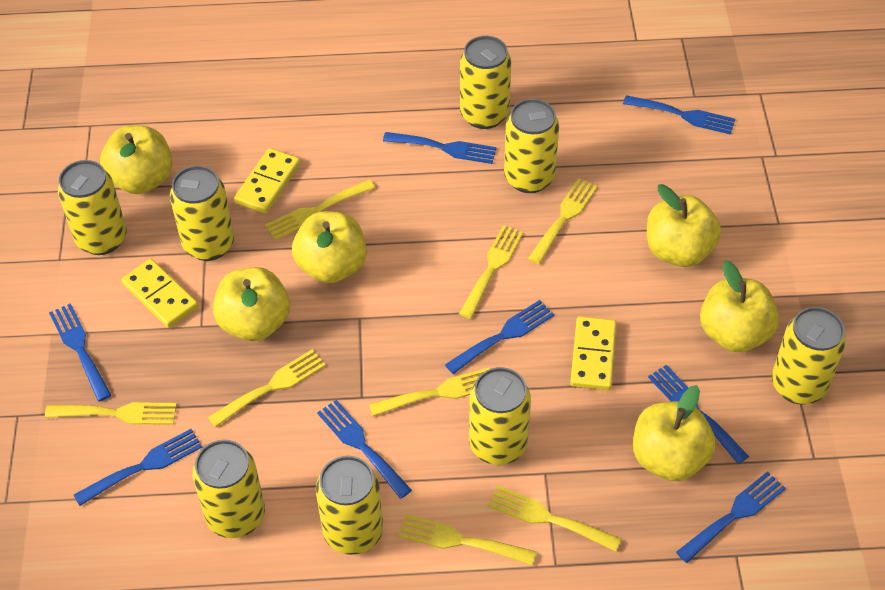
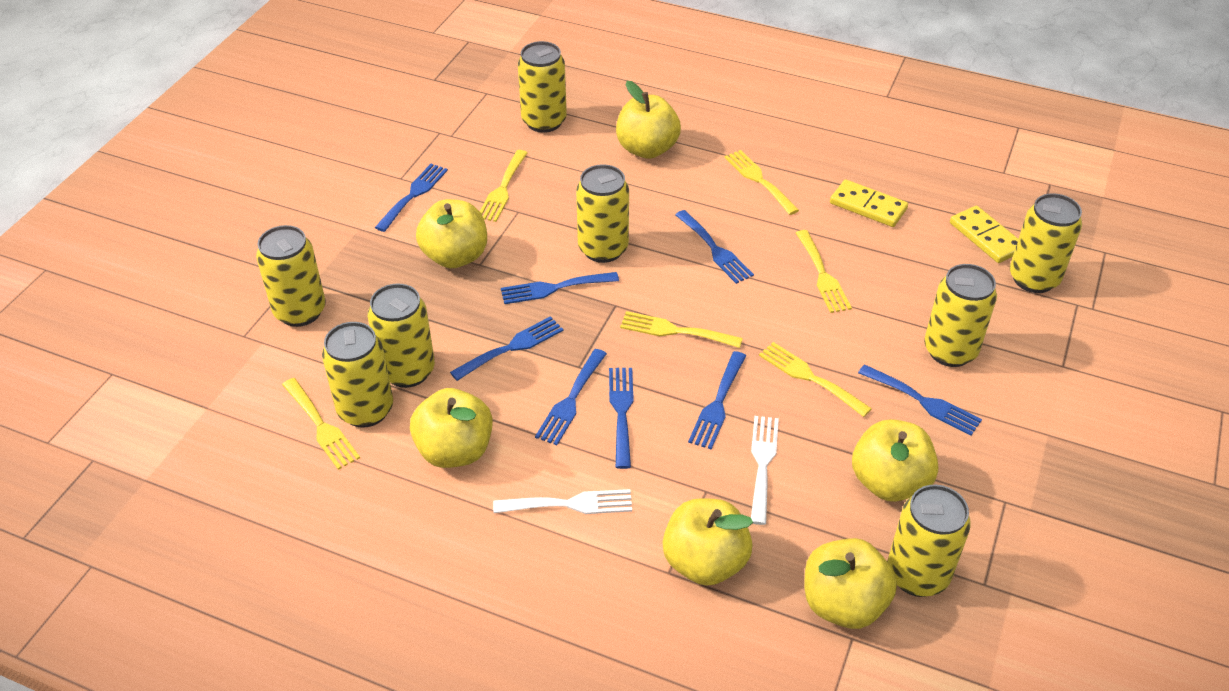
white fork: none = 0 -> [493,489,632,514] [751,416,779,525] = 2
yellow domino: [121,259,199,328] [234,148,300,214] [570,316,617,390] = 3 -> [830,179,908,227] [950,206,1018,263] = 2
yellow fork: [45,402,177,425] [208,349,326,427] [265,179,375,240] [369,367,490,416] [398,514,536,566] [459,225,524,319] [488,485,622,552] [528,178,598,264] = 8 -> [282,378,360,470] [480,150,528,222] [620,311,743,348] [725,150,799,215] [759,342,872,417] [796,230,852,313] = 6

